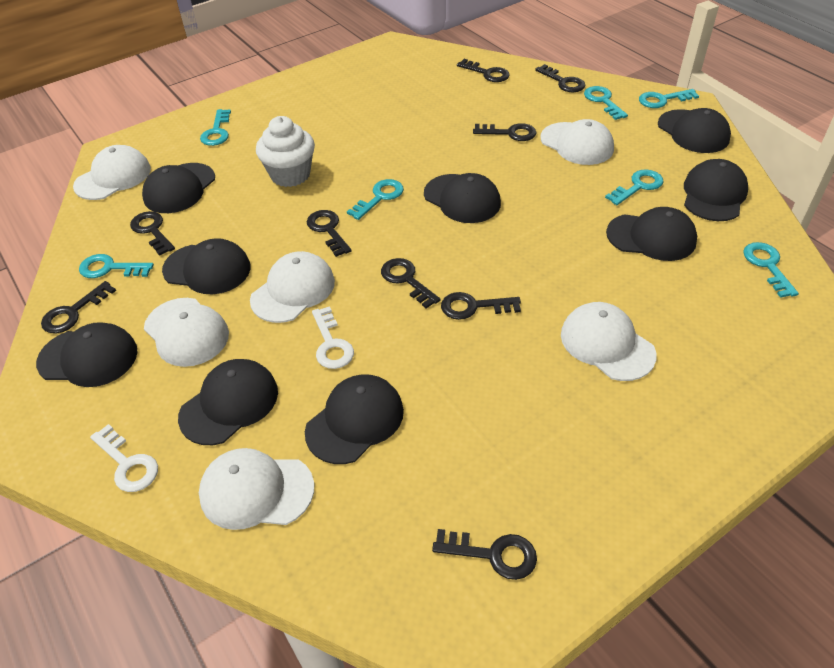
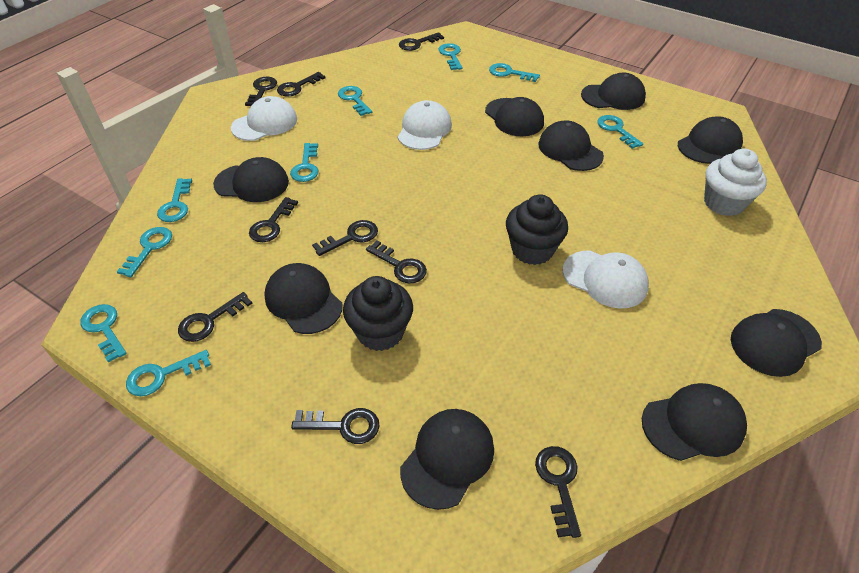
black cupcake: none = 0 -> [343,276,413,351] [506,194,568,265] = 2
turquoise key: [79,254,154,278] [200,109,231,146] [347,179,404,220] [584,86,628,120] [605,169,663,205] [639,89,699,108] [743,242,799,298] = 7 -> [80,304,127,363] [117,227,172,277] [126,350,211,396] [157,178,192,222] [290,143,318,182] [338,86,372,116] [439,43,463,70] [489,63,540,82] [597,115,643,149] = 9
white cap: [73,145,151,200] [144,298,229,367] [199,448,314,530] [250,251,335,323] [541,119,614,165] [561,302,656,381] = 6 -> [231,96,297,141] [398,100,452,150] [563,250,649,309] = 3
white key: [90,424,158,492] [312,306,354,369] = 2 -> none = 0

